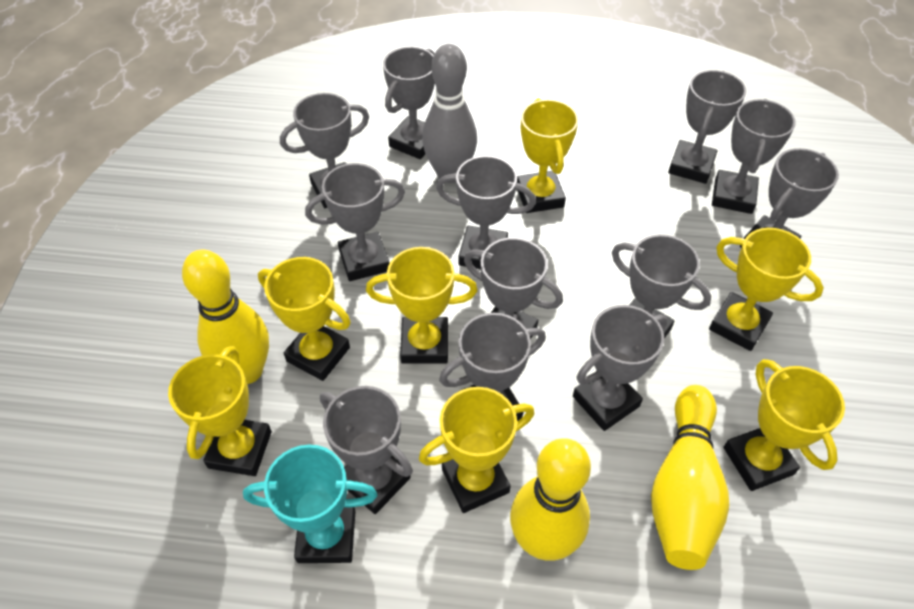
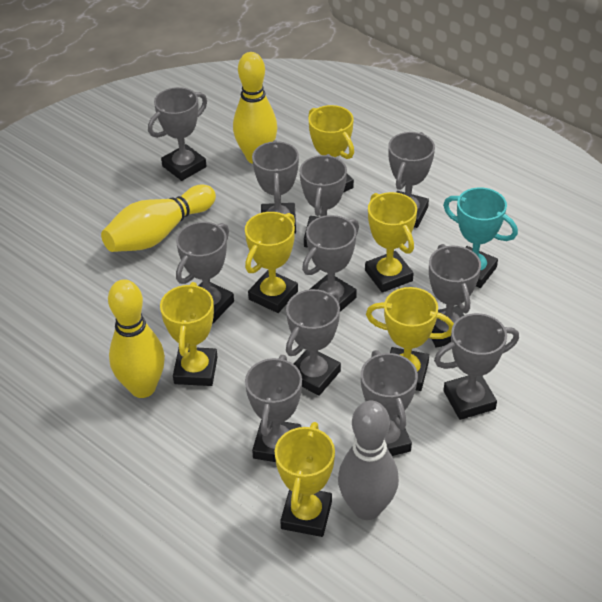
grey trophy: [280,93,369,208] [305,163,405,281] [320,386,413,514] [383,47,435,159] [436,155,536,269] [439,313,546,421] [464,237,563,339] [573,305,667,431] [612,234,711,338] [668,70,746,184] [712,99,796,214] [740,148,839,248] = 12 -> [148,87,207,181] [176,222,234,324] [245,355,302,462] [252,140,299,234] [286,289,341,396] [300,154,347,247] [302,215,359,312] [361,350,418,456] [388,132,435,228] [429,244,481,348] [434,313,519,420] = 11
yellow trophy: [168,346,272,476] [258,257,351,381] [366,247,477,364] [419,387,534,513] [517,98,578,213] [709,228,824,351] [724,359,845,491] = 7 -> [160,282,217,386] [245,212,298,313] [275,422,335,537] [308,105,354,193] [365,192,417,293] [366,287,454,391] = 6

